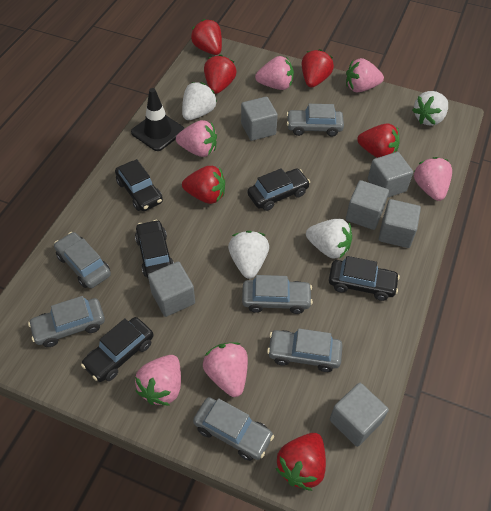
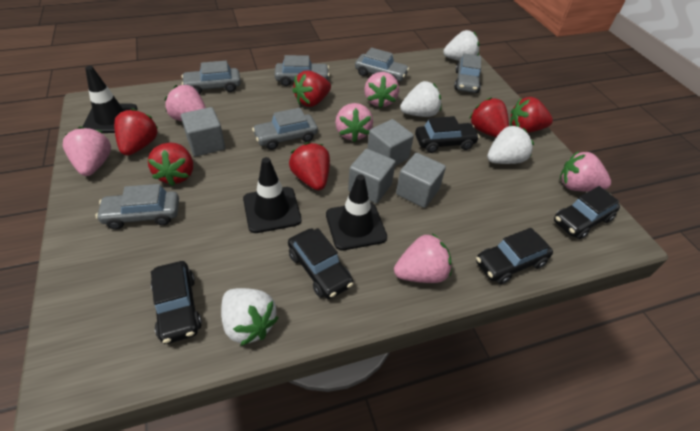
black traffic cone: [131,88,184,151] = 1 -> [83,66,138,133] [243,157,301,233] [326,174,387,250] = 3
grey cube: [148,262,195,317] [241,97,278,141] [330,383,389,447] [346,180,389,230] [368,152,413,198] [379,199,421,248] = 6 -> [181,107,225,157] [348,149,396,203] [367,119,414,166] [396,153,446,208] = 4

